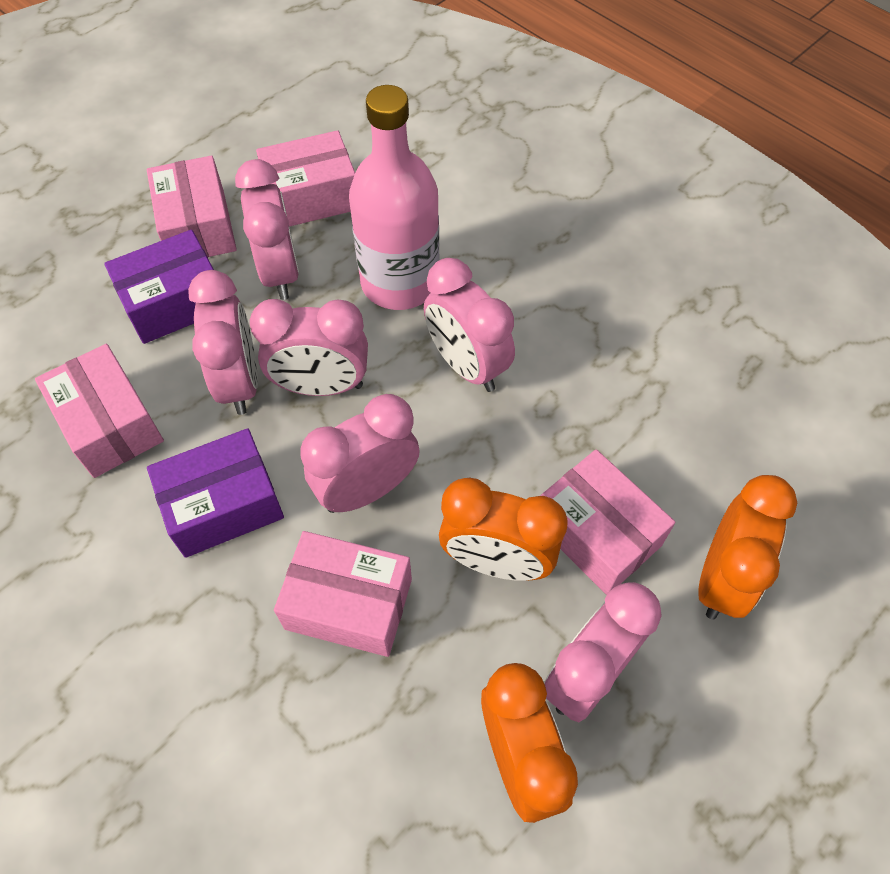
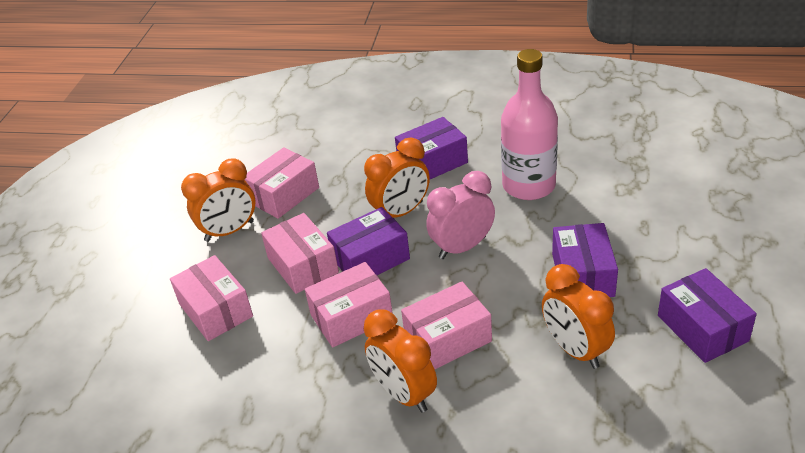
orange clock: [439,478,568,581] [481,663,578,823] [698,475,797,620] = 3 -> [181,158,255,242] [364,138,430,218] [364,309,437,413] [542,264,615,369] = 4
pink clock: [188,270,258,415] [235,159,299,300] [250,299,368,396] [300,394,420,513] [424,258,515,392] [545,582,662,722] = 6 -> [426,171,495,259] = 1
purple box: [104,229,214,344] [147,428,284,558] = 2 -> [327,207,410,275] [395,117,468,179] [552,223,618,297] [658,268,757,363] = 4

